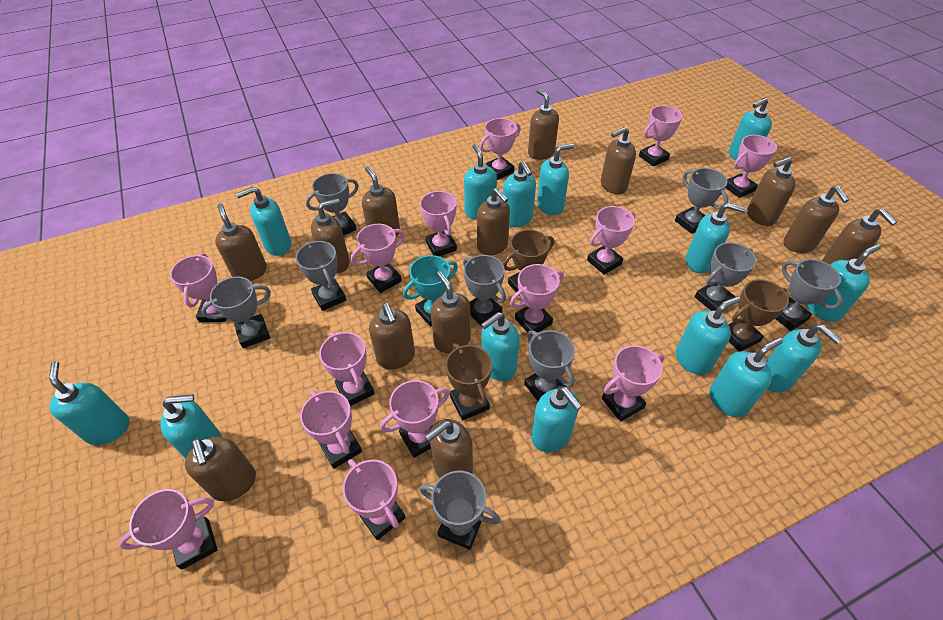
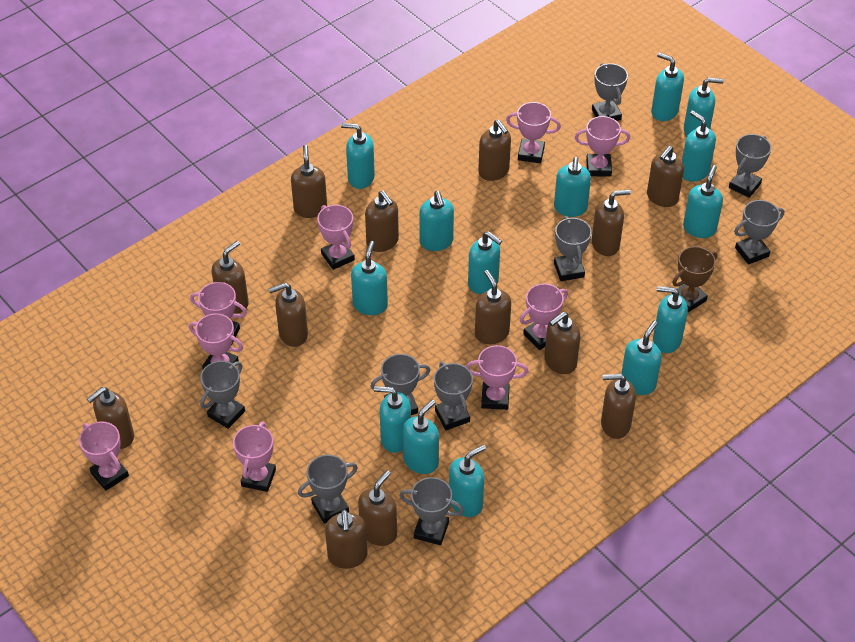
brown trophy: [445,343,492,420] [503,229,554,296] [728,279,789,352] = 3 -> [672,246,717,312] = 1
pink trophy: [119,489,218,570] [170,253,227,322] [300,390,362,469] [319,332,375,406] [343,459,406,540] [351,224,405,293] [380,380,450,458] [420,191,457,256] [480,118,521,180] [510,264,564,333] [587,206,635,275] [602,345,665,421] [639,106,682,166] [725,135,777,198] = 14 -> [79,422,129,491] [189,313,243,369] [190,282,247,343] [233,422,276,492] [317,205,355,270] [466,345,528,410] [506,102,561,163] [520,283,568,350] [575,116,630,176] = 9
turquoise trophy: [403,255,458,327] = 1 -> none = 0

